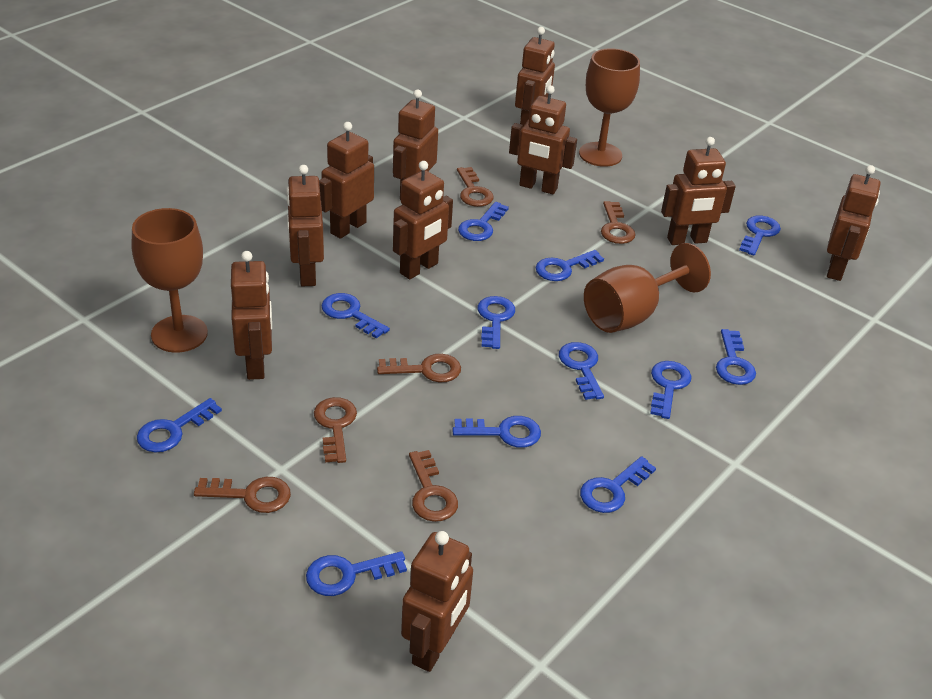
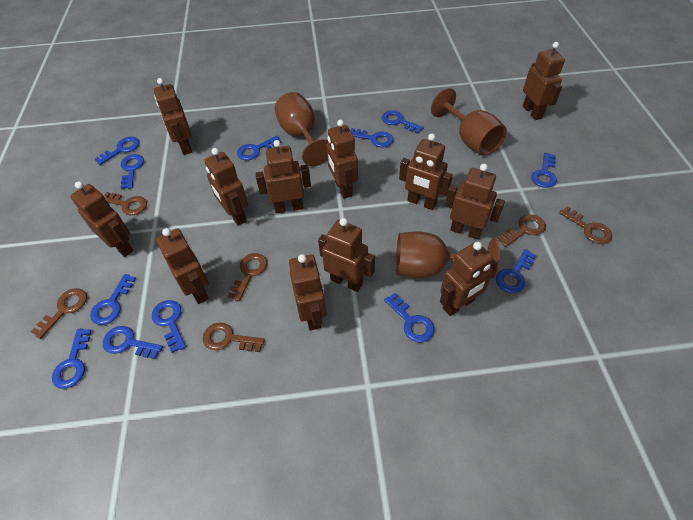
brown robot: [231,251,272,380] [286,165,324,286] [319,122,374,239] [393,89,438,200] [393,161,453,279] [401,531,473,672] [509,85,577,194] [515,27,555,126] [661,137,736,245] [827,165,880,281] = 10 -> [70,181,133,257] [154,78,192,155] [156,228,209,304] [204,148,248,226] [255,140,311,214] [289,254,326,330] [318,218,375,292] [326,120,358,199] [399,134,453,210] [440,242,497,316] [445,164,505,240] [523,42,565,120] = 12

